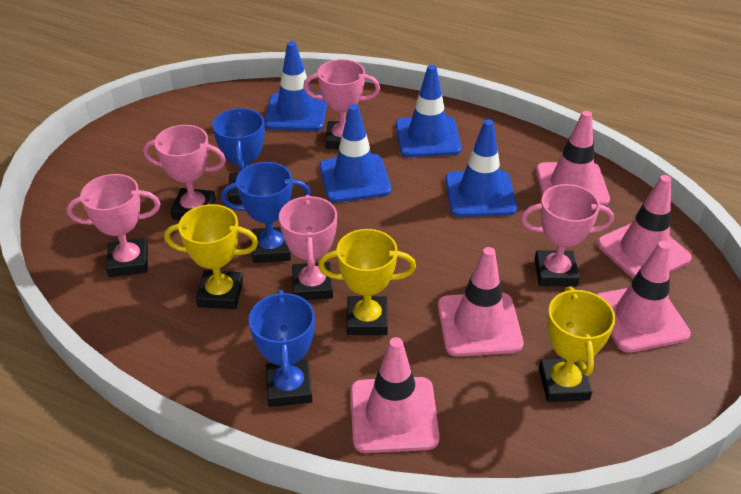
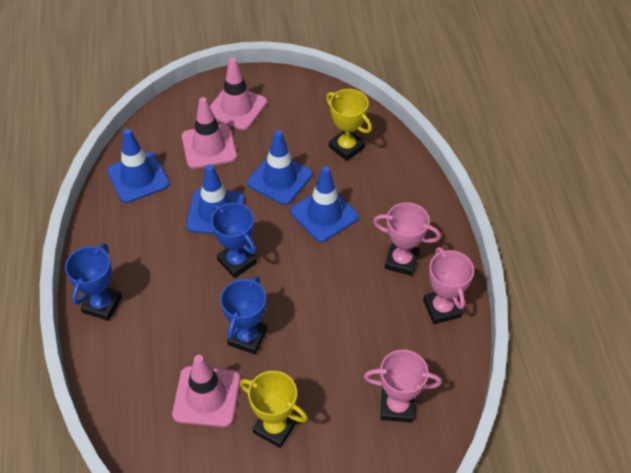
pink traffic cone: [350,337,440,453] [438,247,523,356] [536,111,610,206] [597,175,692,279] [597,241,691,353] = 5 -> [172,355,240,427] [182,97,237,169] [210,58,267,130] = 3
pink trophy: [67,174,160,277] [143,125,226,220] [279,195,337,300] [303,59,380,149] [521,184,614,287] = 5 -> [364,350,442,423] [373,202,441,276] [423,247,474,324] = 3
yellow trophy: [164,204,258,309] [318,229,416,335] [539,287,615,402] = 3 -> [240,371,308,448] [326,89,372,161] = 2

